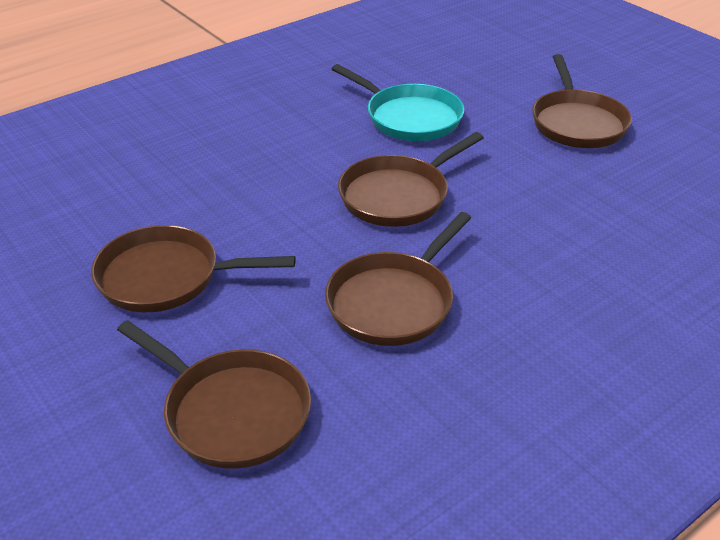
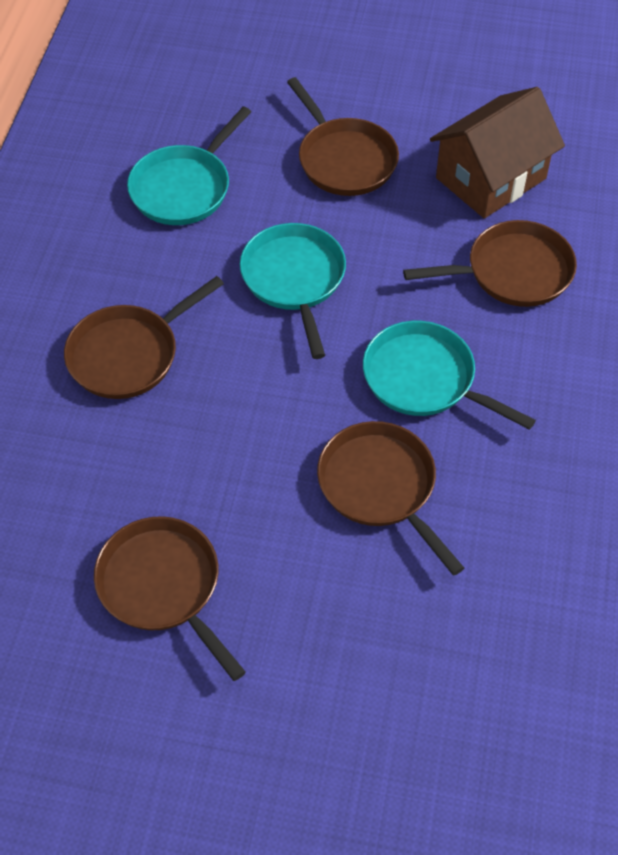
brown house: none = 0 -> [430,87,565,219] = 1
turquoise pan: [332,64,464,141] = 1 -> [127,106,251,225] [240,223,346,359] [363,321,536,430] = 3

